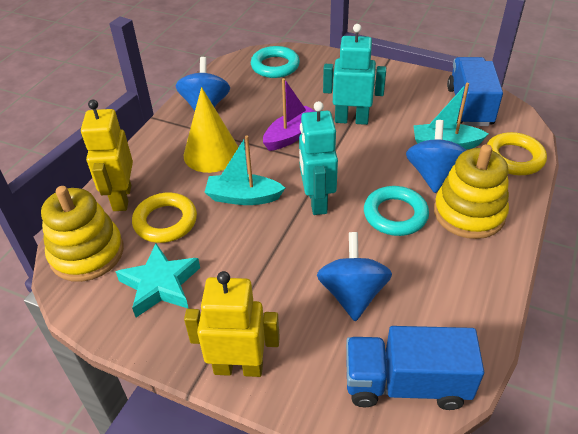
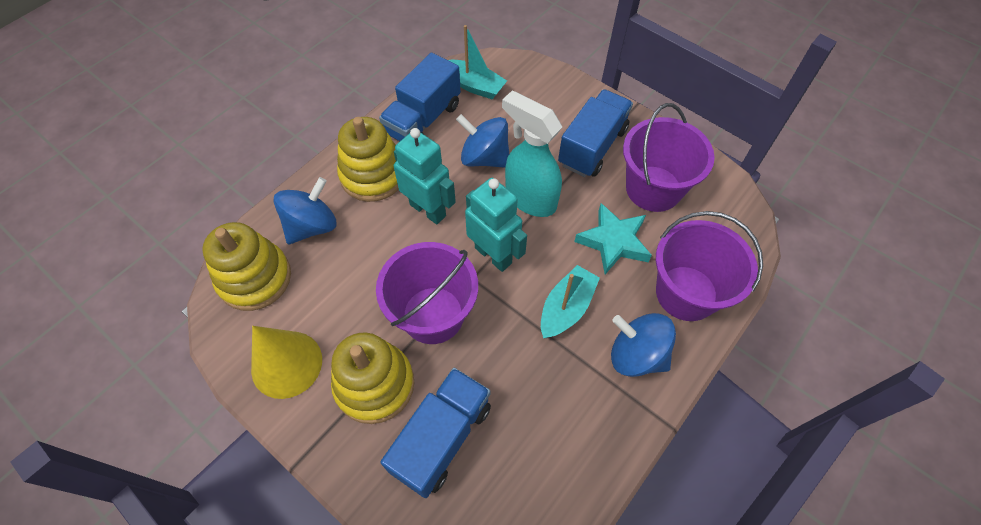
blue truck: [346,326,484,410] [447,57,503,126] = 2 -> [379,53,461,141] [381,368,491,498] [558,90,633,177] = 3
purple boat: [263,78,316,151] = 1 -> none = 0
purple bucket: none = 0 -> [376,242,478,344] [623,103,715,212] [656,211,763,321] = 3
turquoise ring: [251,46,300,78] [364,186,429,236] = 2 -> none = 0
turquoise spray bottle: none = 0 -> [502,90,562,217] = 1
yellow ring: [132,193,197,243] [487,132,547,175] = 2 -> none = 0
yellow robot: [81,99,133,211] [184,271,280,377] = 2 -> none = 0
yellow stacking toy: [41,186,124,282] [434,144,509,239] = 2 -> [202,222,291,311] [331,333,414,424] [337,117,399,202] = 3

